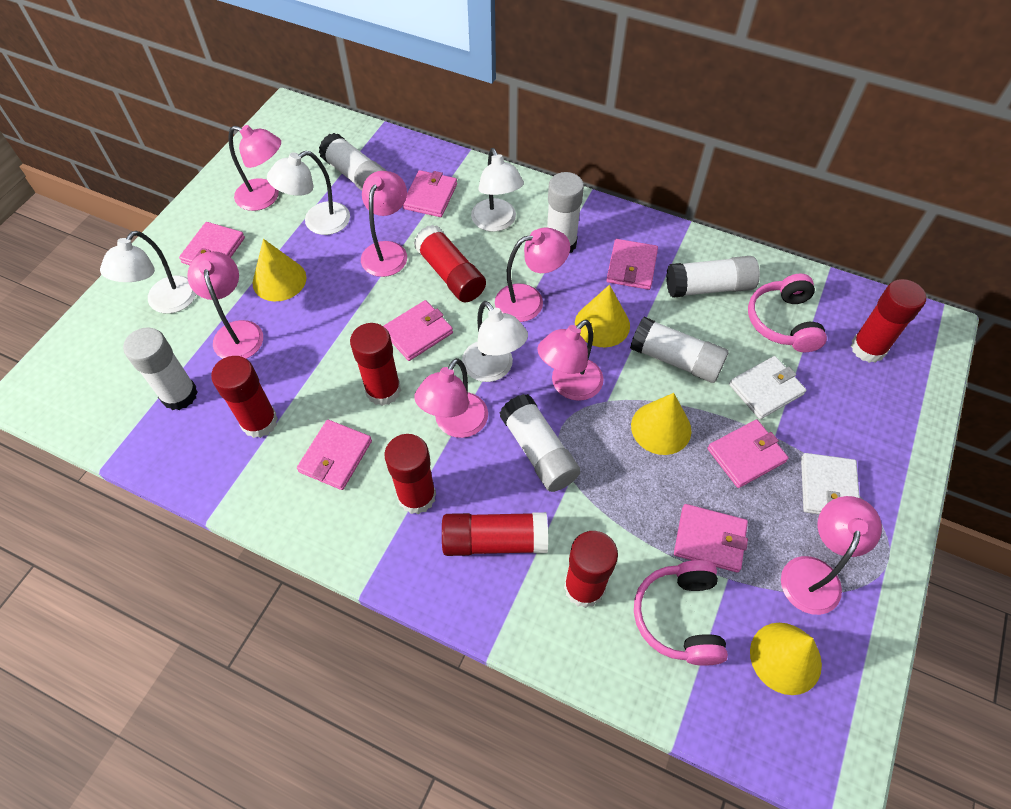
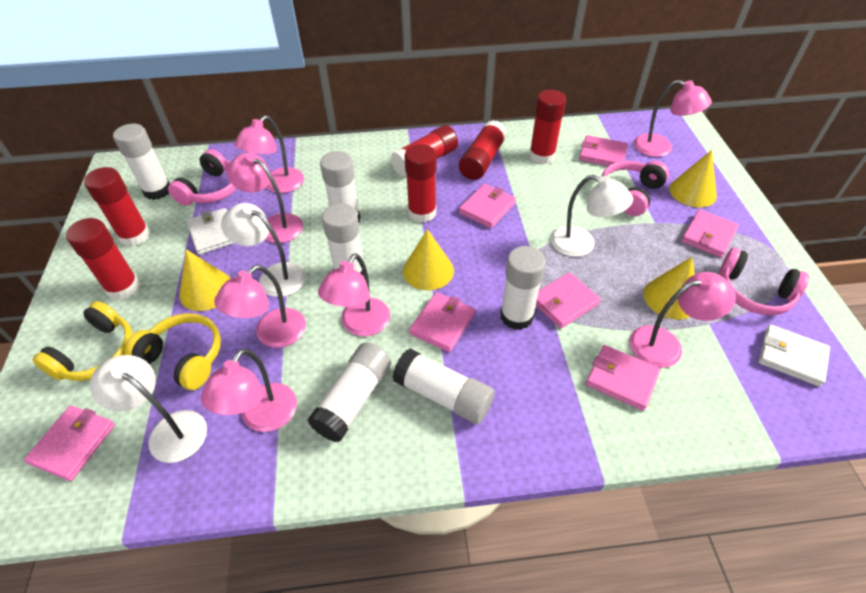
pink headphones: [634,560,728,666] [748,274,827,352] = 2 -> [168,149,237,206] [601,161,669,216] [720,248,810,315] = 3
red glue stick: [211,356,278,438] [350,323,401,406] [384,434,436,514] [414,225,486,302] [442,512,548,556] [564,531,618,608] [851,279,926,363] = 7 -> [66,218,140,300] [84,167,150,246] [391,125,458,177] [404,144,437,223] [459,120,507,180] [529,90,566,164] = 6
white lamp: [100,231,196,314] [267,151,350,235] [462,301,528,382] [471,148,524,232] = 4 -> [90,355,207,463] [221,203,306,297] [550,175,633,257] = 3
yellow headphones: none = 0 -> [32,301,133,381] [125,313,221,390] = 2

